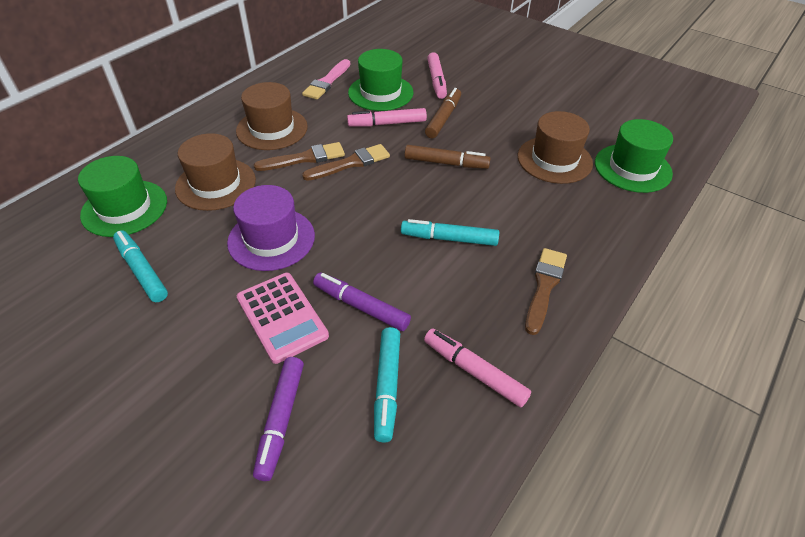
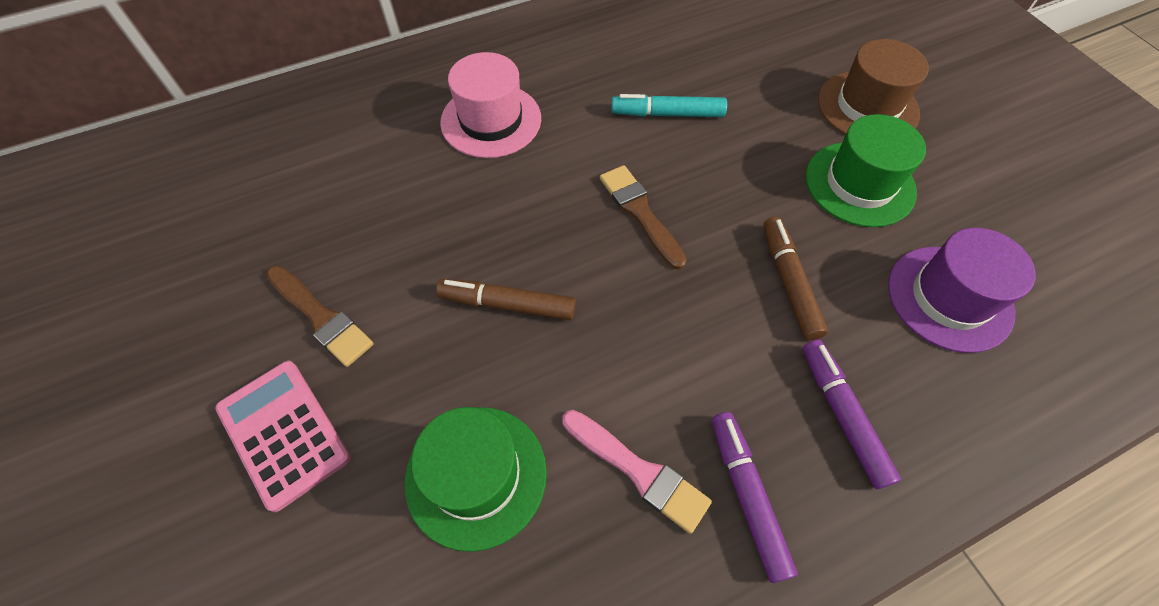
brown brush: [254,142,345,171] [302,144,390,181] [525,248,567,335] = 3 -> [267,266,373,367] [600,165,687,270] = 2
brown hat: [175,133,256,211] [236,82,308,150] [518,111,593,184] = 3 -> [818,39,929,135] = 1
green hat: [78,156,167,237] [348,49,414,111] [595,119,673,193] = 3 -> [405,407,547,552] [806,114,926,227] = 2
pink hat: none = 0 -> [440,52,541,158] = 1
pink marker: [347,108,427,126] [424,328,531,407] [427,52,447,99] = 3 -> none = 0
turquoise marker: [113,230,168,302] [374,327,400,442] [401,219,499,246] = 3 -> [611,94,727,117] = 1

